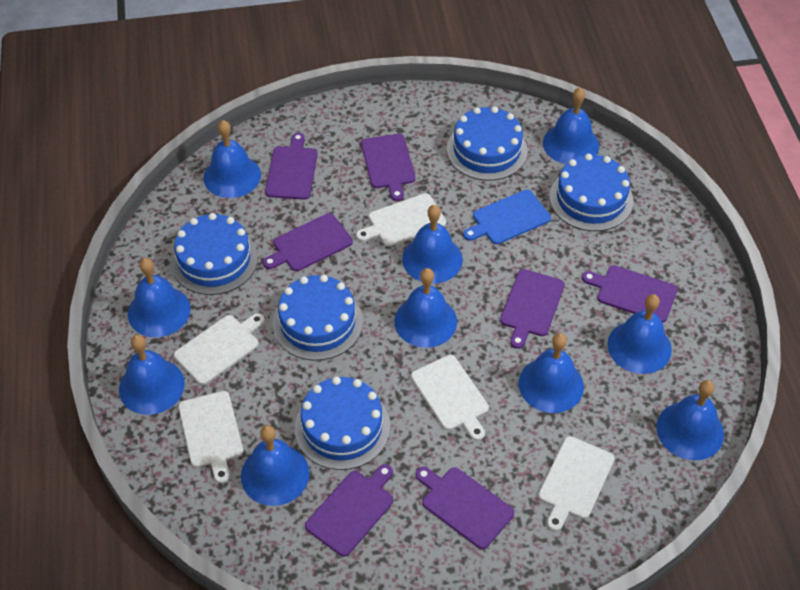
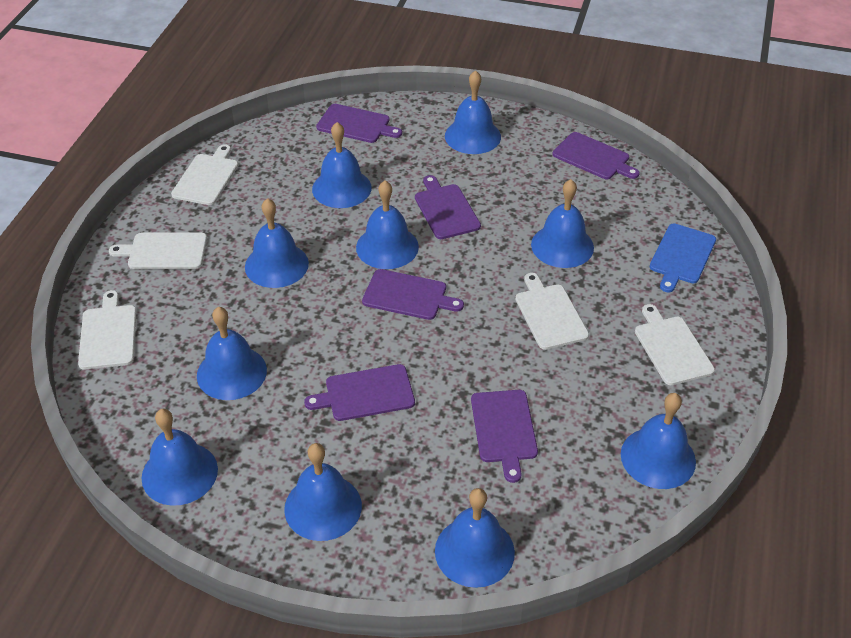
blue cake: [171,213,258,295] [273,275,363,361] [295,377,390,470] [447,106,528,181] [549,154,633,231] = 5 -> none = 0
purple cutting board: [263,213,353,271] [265,133,318,200] [305,464,393,557] [361,134,416,201] [416,467,514,549] [500,269,565,349] [582,265,678,323] = 7 -> [304,364,415,421] [316,104,402,143] [362,269,464,320] [415,175,481,239] [471,390,538,483] [553,132,640,179] = 6

